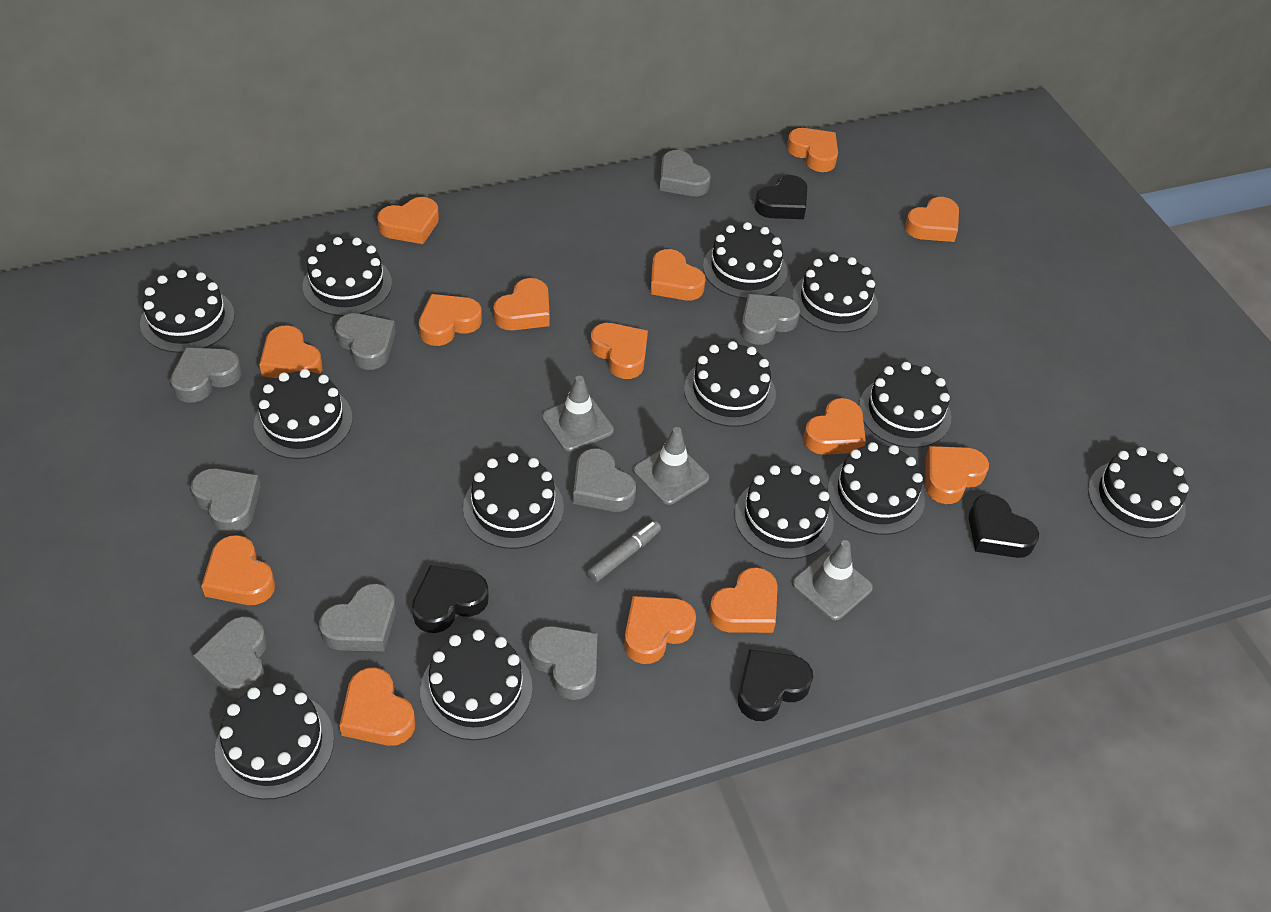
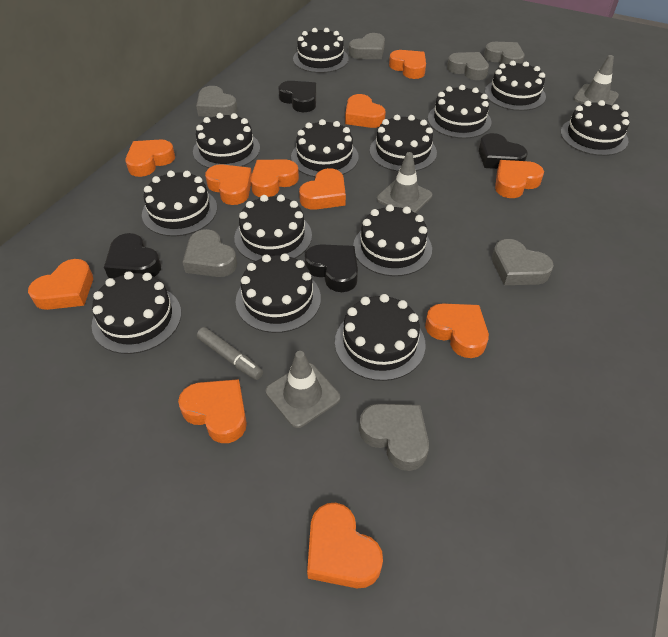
grey heart: [170,347,242,403] [191,468,261,534] [193,616,267,698] [319,583,396,651] [335,313,396,370] [529,626,597,700] [573,448,636,512] [660,150,711,196] [741,294,800,345] = 9 -> [182,229,237,277] [196,86,237,117] [349,33,385,59] [359,404,429,471] [447,52,489,80] [484,42,524,64] [492,239,554,285] = 7
orange heart: [201,535,275,605] [259,325,323,378] [339,667,416,746] [377,197,439,244] [419,294,482,346] [493,278,550,330] [591,323,648,379] [624,596,696,664] [651,249,706,300] [709,567,778,633] [787,128,838,172] [803,398,866,455] [905,197,959,242] [926,446,989,504] = 14 -> [28,259,93,310] [125,139,175,177] [178,379,247,443] [205,164,252,205] [251,159,299,197] [299,168,346,210] [307,503,383,588] [345,94,386,128] [389,50,426,79] [425,303,489,358] [495,160,544,198] = 11

